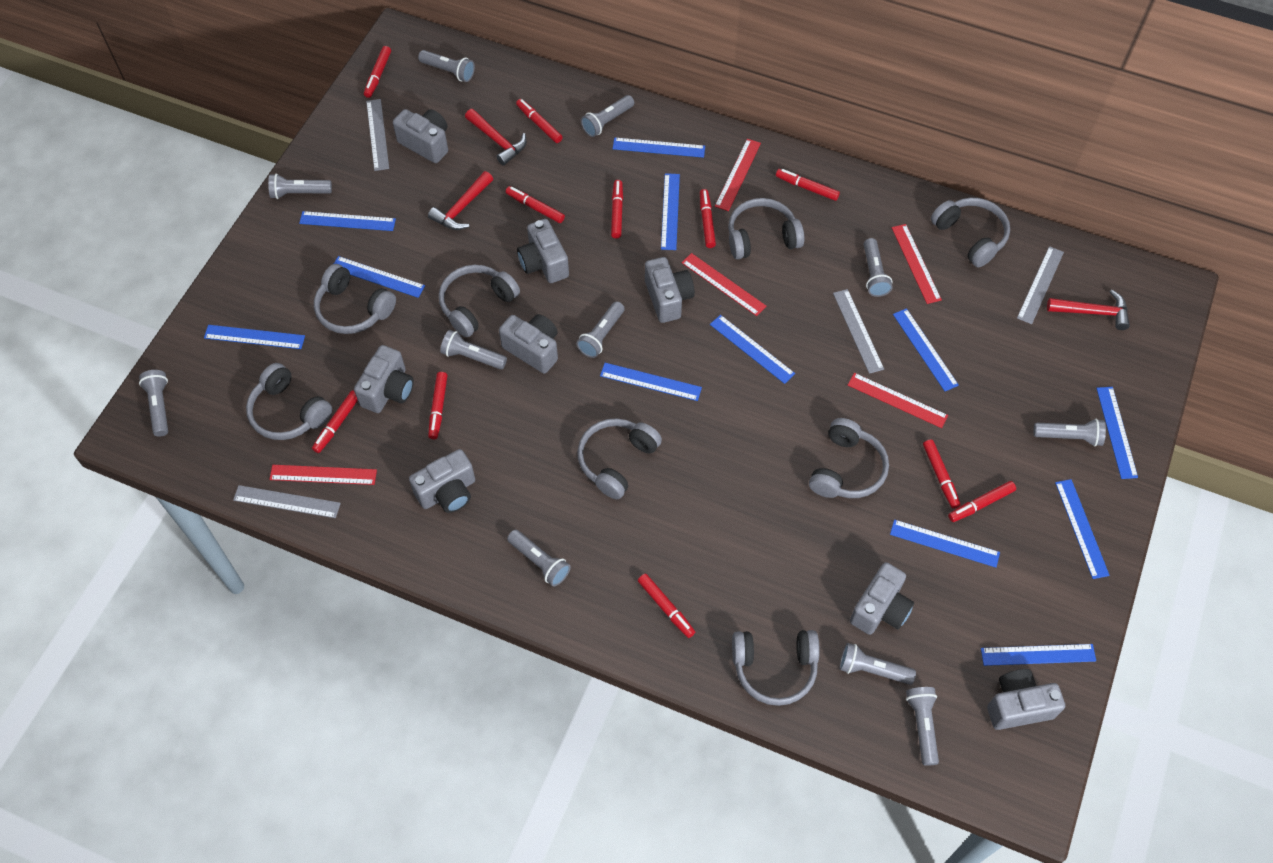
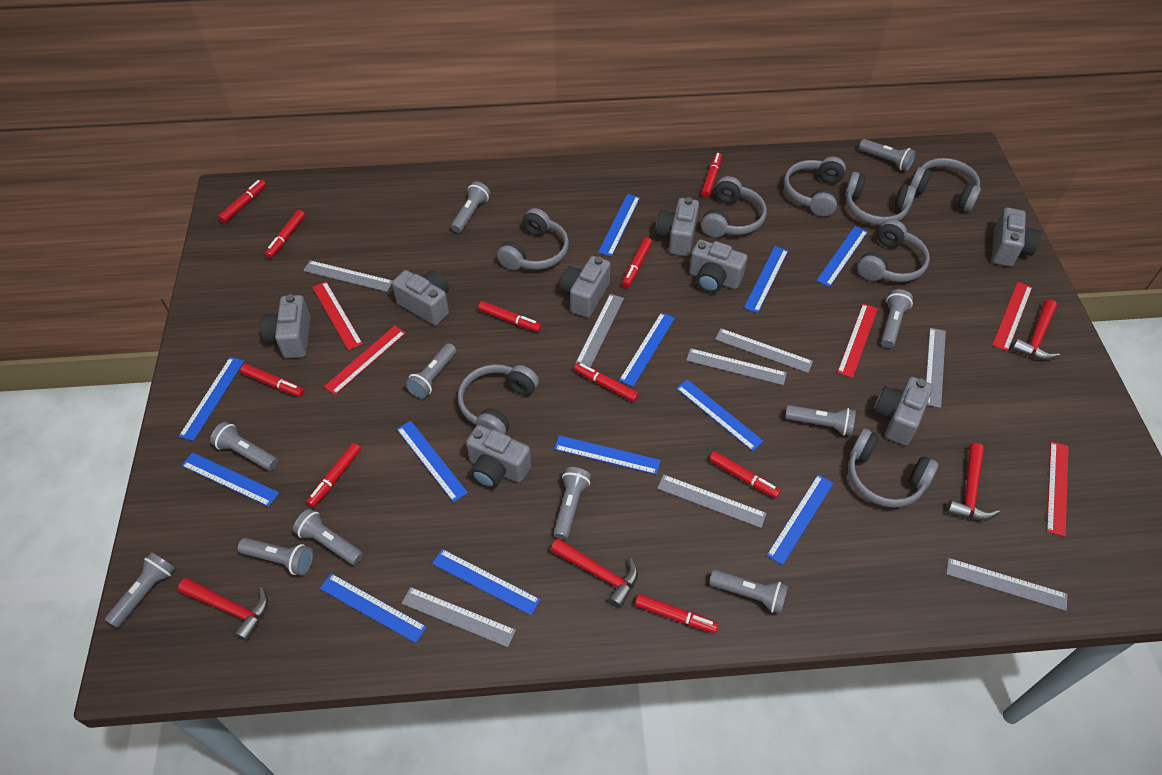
grey ruler: [233,485,341,518] [366,99,389,171] [833,289,884,374] [1017,246,1064,324] = 4 -> [303,260,393,292] [402,587,516,647] [576,294,624,367] [657,474,767,528] [686,348,787,385] [715,328,813,373] [926,328,946,408] [946,558,1068,611] = 8
red hammer: [428,171,493,230] [465,109,527,166] [1047,290,1130,330] = 3 -> [178,578,268,642] [550,538,638,608] [946,443,1000,520] [1011,299,1060,360] = 4
red marker: [312,390,358,453] [364,46,391,98] [428,372,447,439] [506,186,565,223] [516,99,563,143] [611,180,623,239] [638,574,695,638] [700,189,716,248] [776,169,840,201] [923,439,961,509] [948,481,1016,522] = 11 -> [218,180,266,223] [240,364,305,397] [265,210,305,258] [306,443,361,508] [478,301,542,332] [574,362,639,402] [622,237,652,287] [635,594,719,633] [701,153,722,197] [709,451,781,498] = 10

